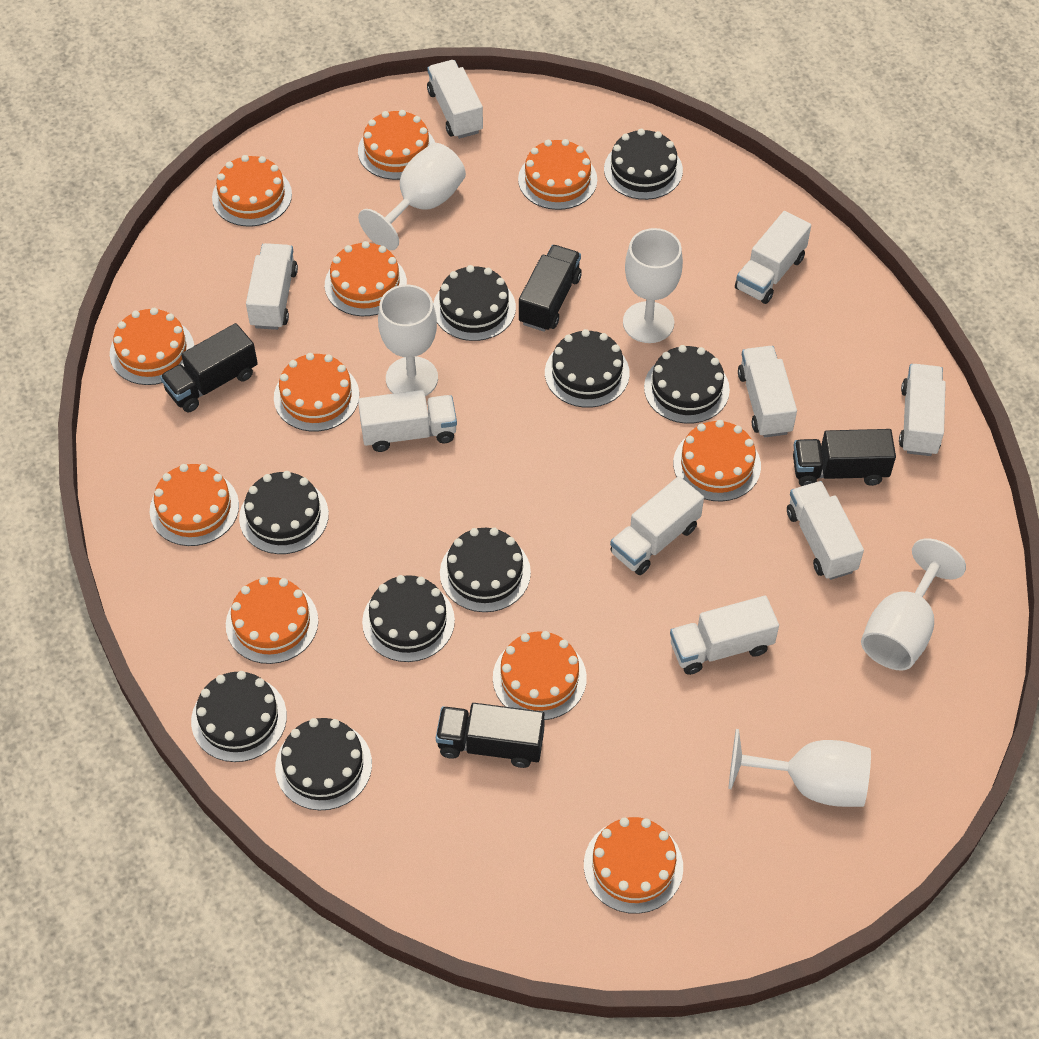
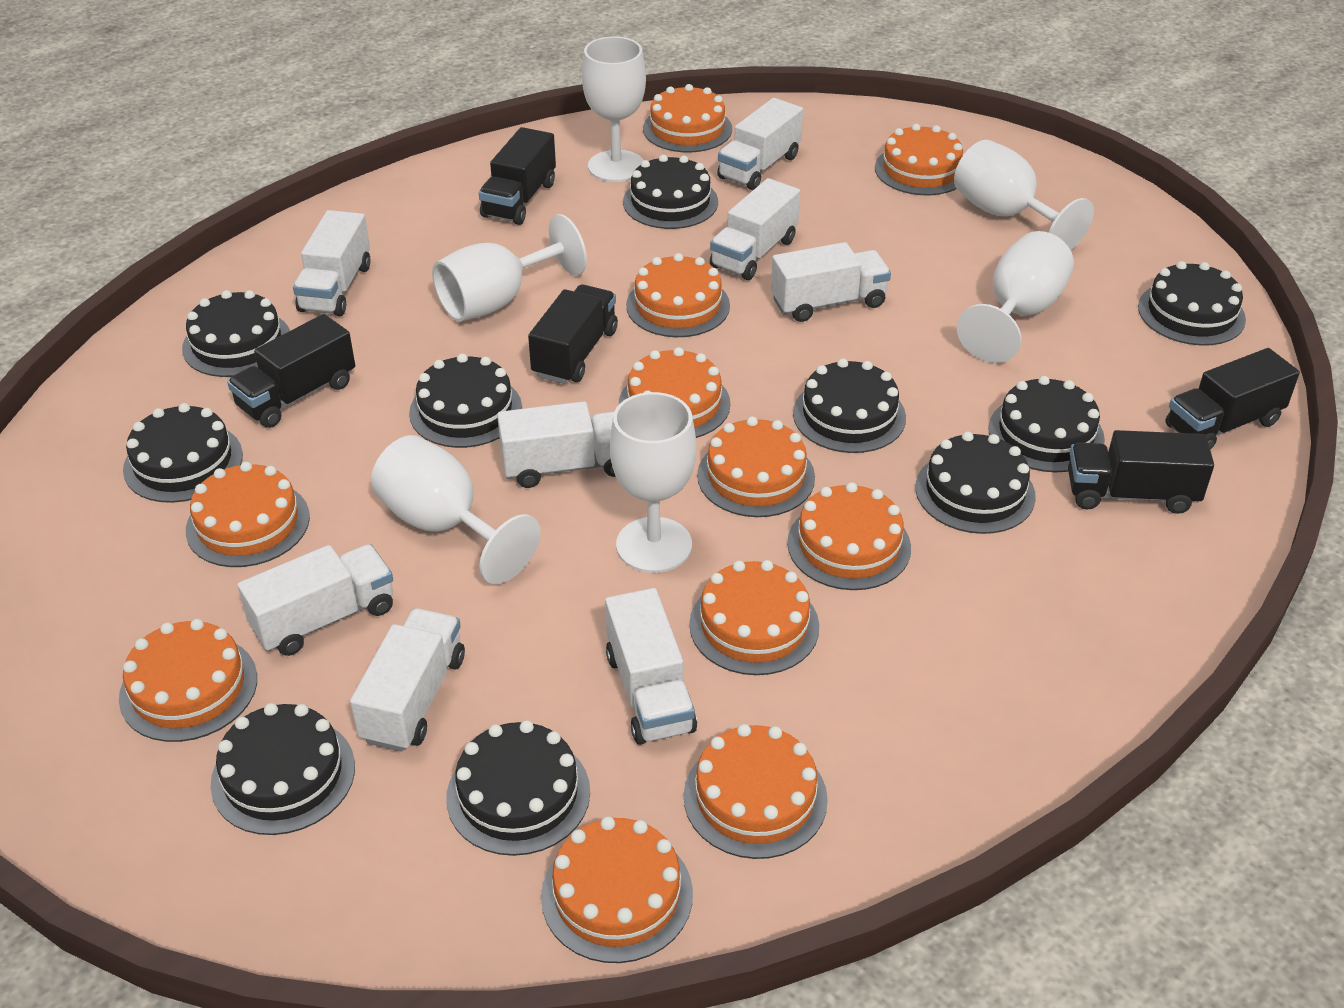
black cake: [191,671,287,762] [239,471,329,554] [275,718,372,810] [362,575,455,662] [433,265,516,341] [440,528,531,612] [545,329,630,408] [604,129,683,200] [644,345,730,424] = 9 -> [123,403,243,503] [182,290,290,377] [210,703,355,835] [409,354,522,448] [446,720,590,856] [623,155,718,229] [793,358,906,453] [915,432,1036,534] [988,376,1105,472] [1138,261,1246,346] = 10
black truck: [160,323,258,412] [436,703,545,768] [519,245,582,332] [793,429,896,486] = 4 -> [227,314,355,428] [479,127,556,225] [528,284,618,384] [1068,430,1214,514] [1165,348,1300,449] = 5
white goblet: [358,143,466,250] [378,285,438,396] [623,228,683,343] [728,729,871,807] [861,538,966,671] = 5 -> [371,435,541,584] [432,214,587,322] [582,36,646,182] [610,392,696,573] [954,140,1094,250] [957,231,1074,363] = 6
white truck: [246,243,298,330] [358,390,457,452] [427,60,483,139] [610,476,704,575] [670,596,779,675] [735,211,811,304] [738,346,797,437] [787,481,864,580] [899,364,946,456] = 9 -> [237,544,393,656] [293,210,371,316] [350,608,465,752] [497,401,616,488] [605,588,697,745] [710,178,800,280] [717,98,803,190] [771,242,891,322] = 8

